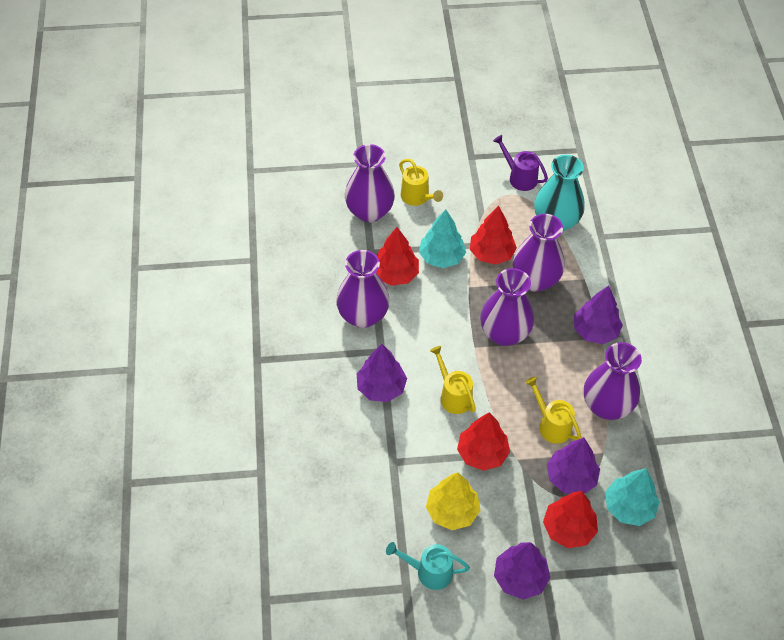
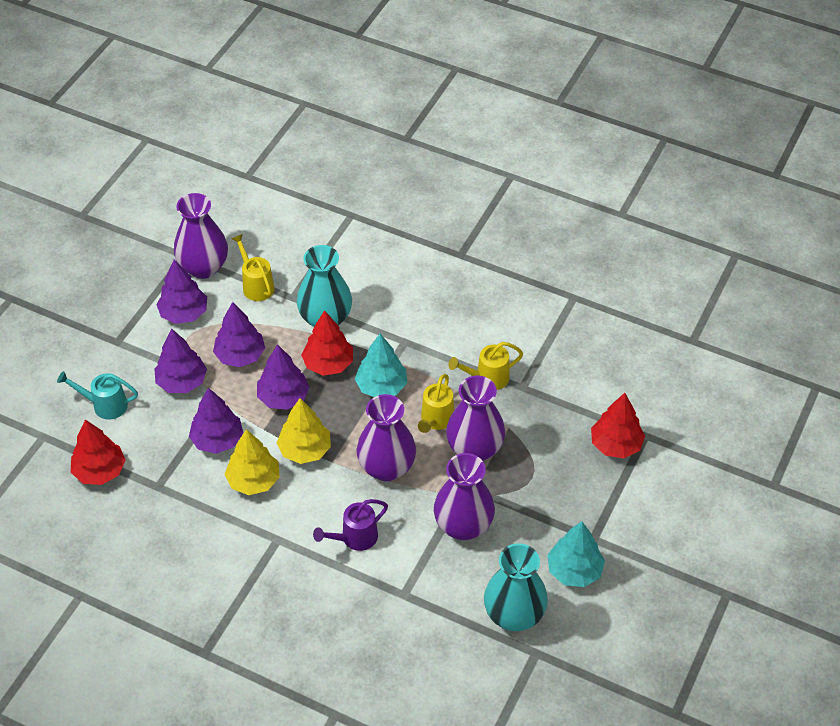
purple tree: [357,344,407,402] [494,542,551,600] [547,437,600,494] [574,285,623,344] = 4 -> [155,329,207,393] [156,259,207,324] [189,388,243,454] [213,302,265,367] [257,344,310,410] = 5
purple vase: [336,250,390,328] [345,144,395,222] [480,268,534,346] [513,214,565,292] [584,342,642,420] = 5 -> [174,193,228,279] [357,394,416,481] [434,453,495,540] [446,375,505,461] = 4
red tree: [376,227,419,286] [457,412,510,471] [470,206,517,265] [543,491,598,548] = 4 -> [71,420,126,485] [301,310,353,376] [591,393,645,458] = 3
turquoise vase: [534,155,585,232] = 1 -> [297,245,352,327] [484,543,548,631] = 2
yellow tree: [426,472,480,530] = 1 -> [224,429,280,495] [277,398,331,464] = 2

